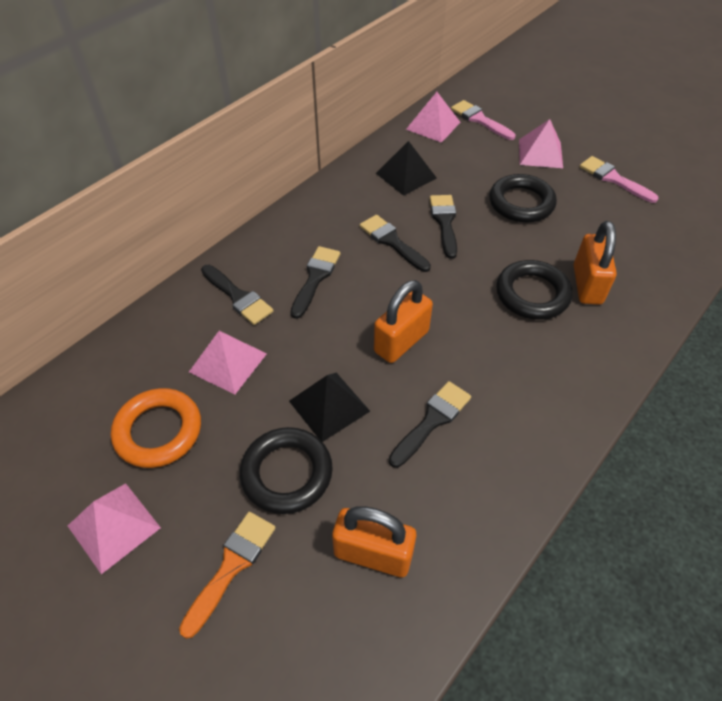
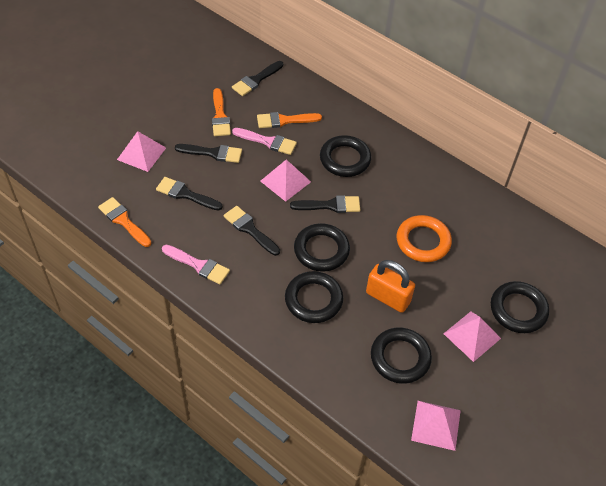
black pyramid: [289,373,370,442] [376,141,437,196] = 2 -> none = 0
black ring: [240,427,333,514] [489,174,557,223] [496,260,573,320] = 3 -> [285,271,343,323] [294,223,350,272] [320,135,371,177] [371,328,432,384] [491,281,549,333] = 5
orange brush: [179,512,276,639] = 1 -> [98,197,151,247] [212,88,231,136] [257,112,322,128] = 3
orange padlock: [332,506,416,577] [374,280,433,363] [574,221,617,305] = 3 -> [366,260,415,313] = 1

